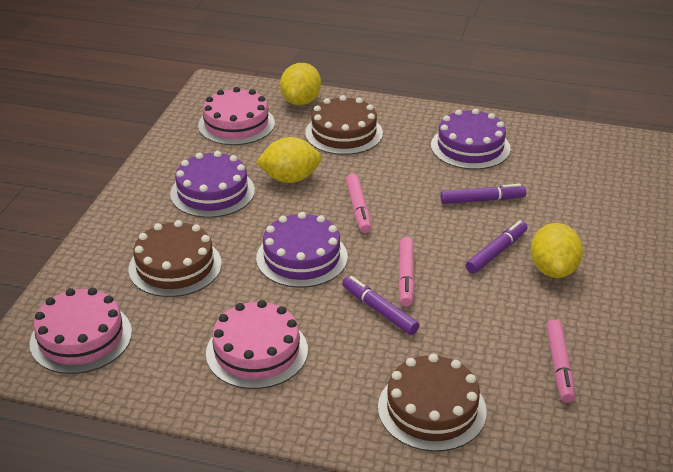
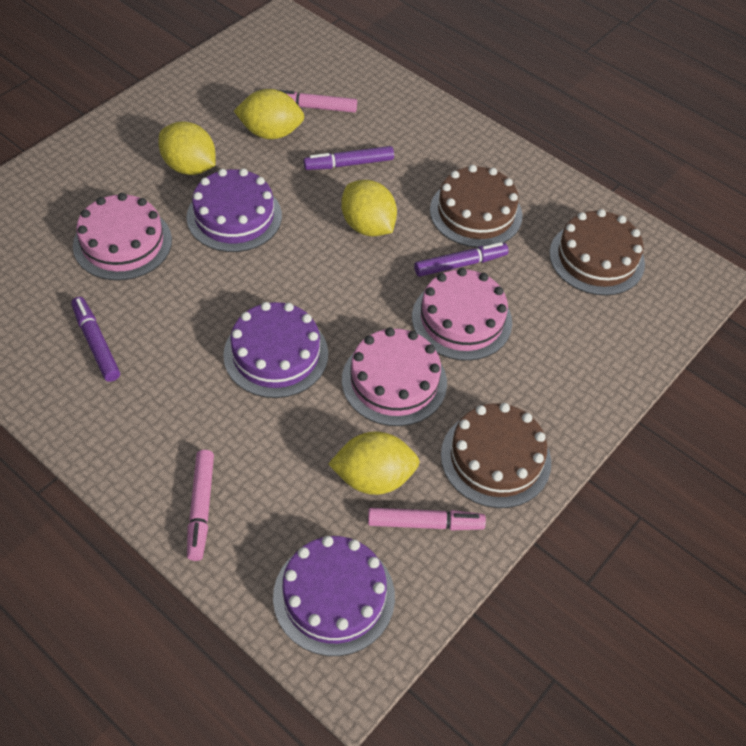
yellow lemon: [256,137,322,183] [280,63,321,105] [531,223,583,278] = 3 -> [158,121,215,175] [234,89,304,139] [328,431,420,495] [341,180,397,236] = 4

